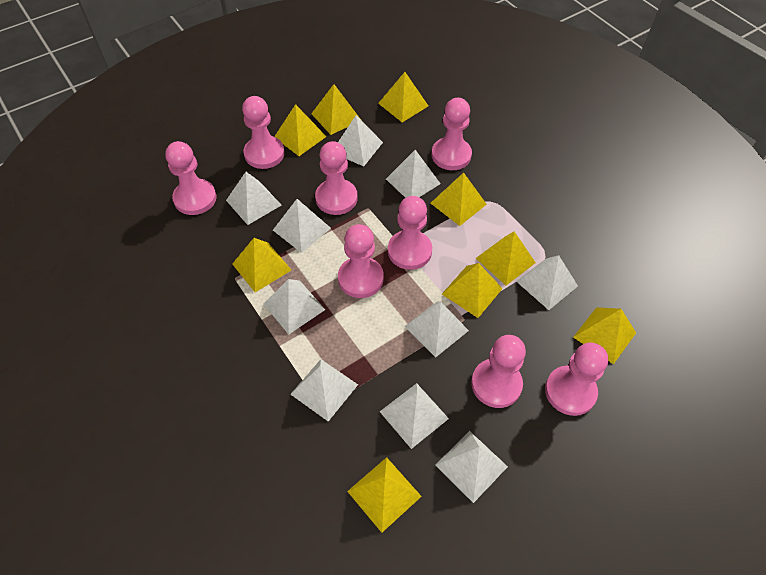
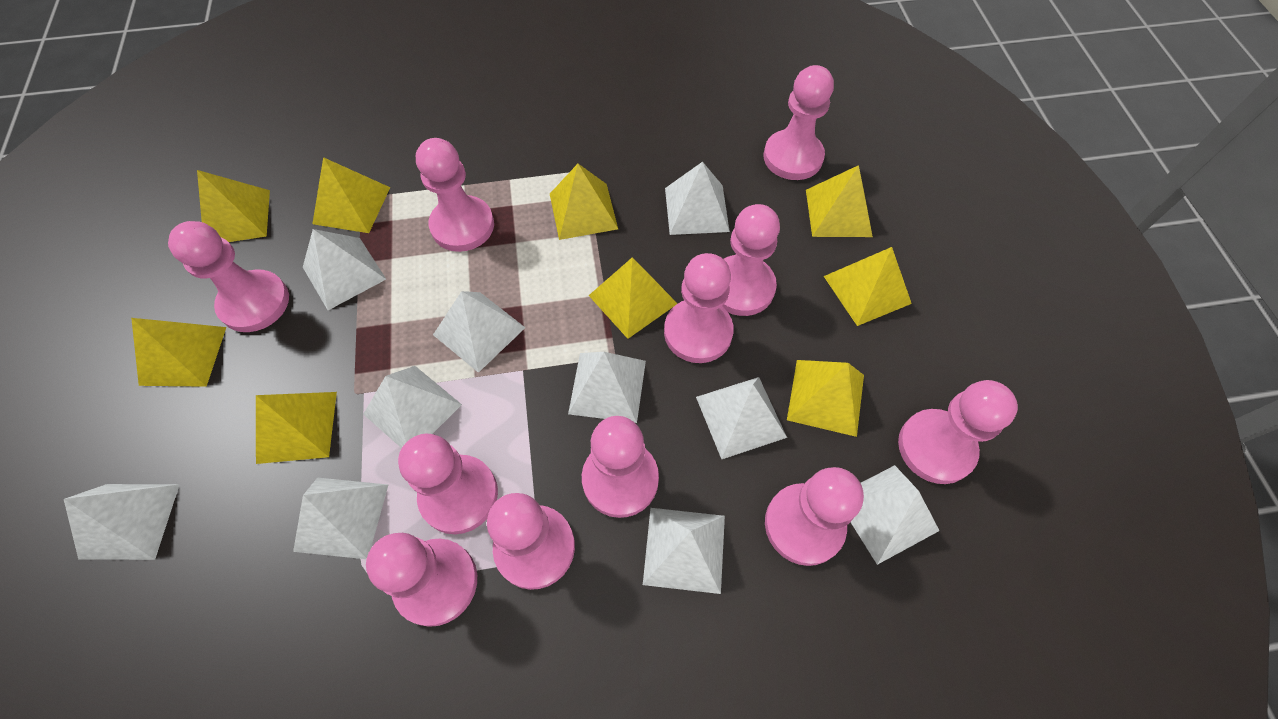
pink pawn: [165,141,216,215] [242,96,285,169] [315,141,358,215] [338,224,384,298] [388,196,432,270] [431,98,472,170] [471,335,526,408] [545,342,608,416] = 8 -> [168,221,289,332] [366,533,477,627] [398,434,498,534] [416,138,494,252] [487,493,575,590] [582,416,659,518] [664,253,734,363] [722,204,780,316] [764,65,834,180] [765,467,864,566] [898,380,1018,484] = 11

